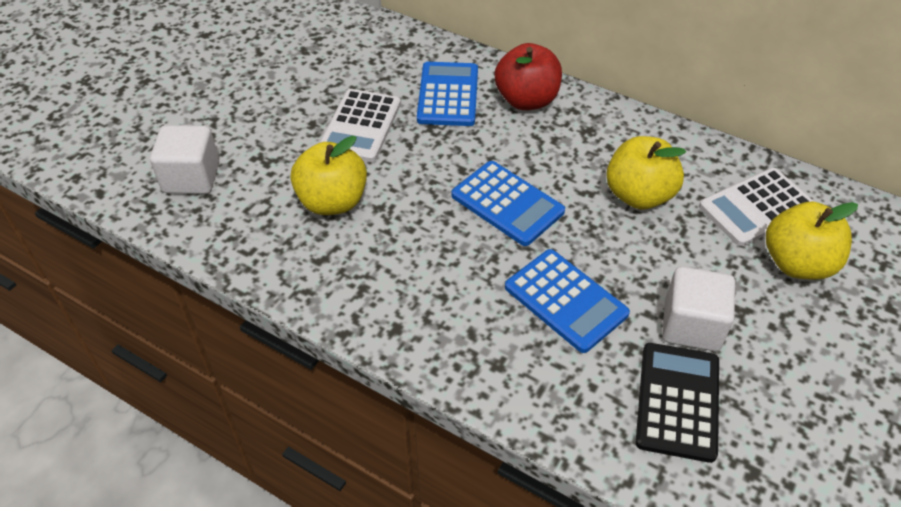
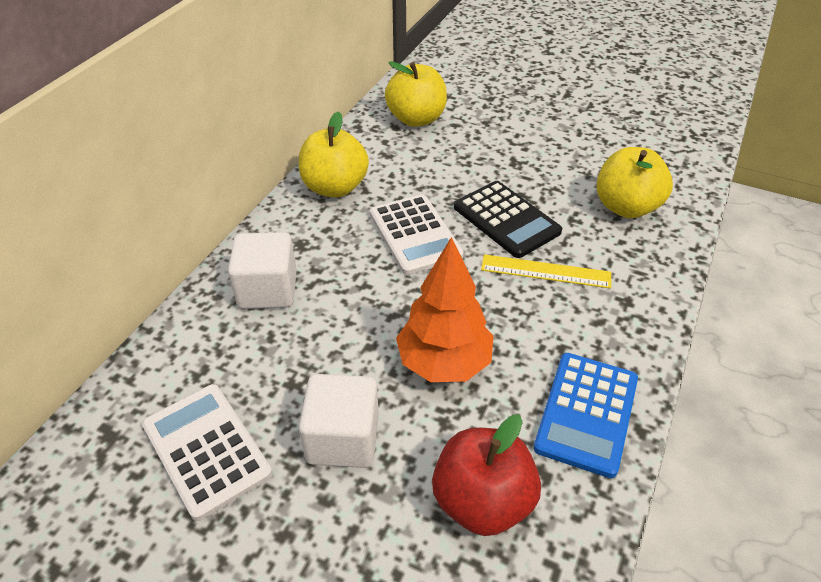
blue calculator: [417,62,478,126] [451,161,565,246] [505,249,630,353] = 3 -> [533,353,638,478] = 1
orange tree: none = 0 -> [396,237,494,382] = 1
yellow ruler: none = 0 -> [481,254,611,288] = 1

